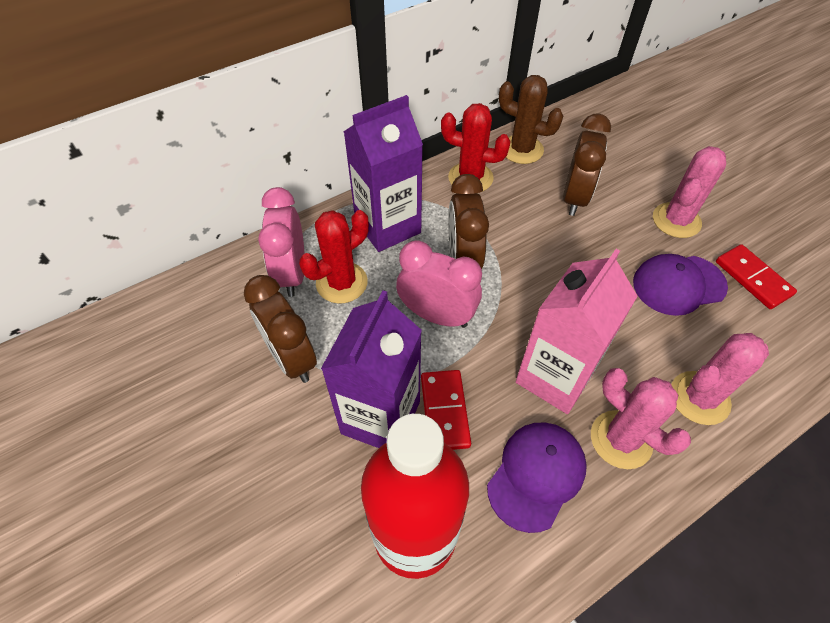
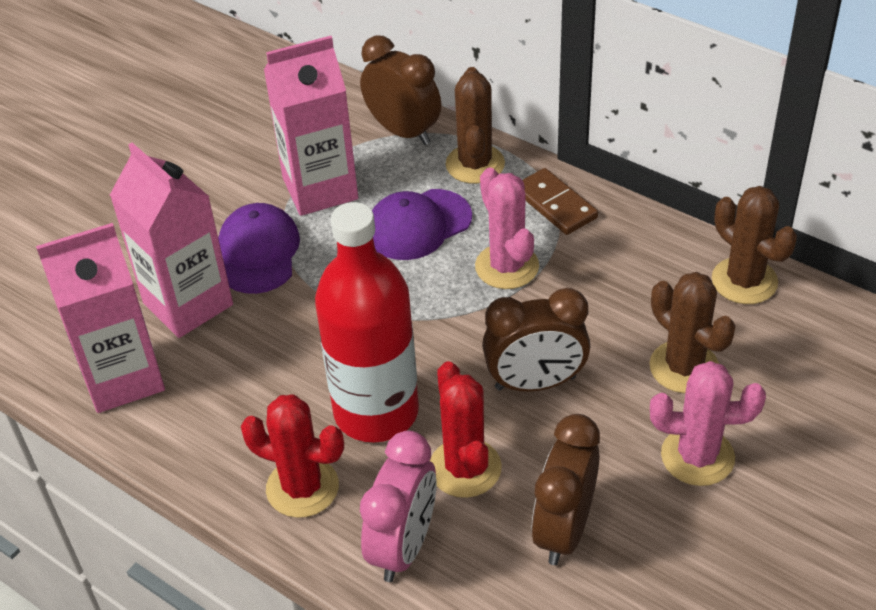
brown cactus: [499,75,563,164] = 1 -> [446,67,505,184] [649,272,736,393] [712,186,797,304] = 3
brown domino: none = 0 -> [522,168,598,235] = 1
pink cactus: [591,368,691,469] [653,146,726,238] [671,333,769,425] = 3 -> [475,167,539,289] [650,361,766,486] = 2
pink carton: [516,249,638,414] = 1 -> [36,223,165,413] [110,143,233,338] [264,36,358,216] = 3
pink clock: [258,187,304,297] [396,240,482,328] = 2 -> [360,431,436,582] = 1
purple carton: [321,290,422,448] [344,95,423,252] = 2 -> none = 0
red domino: [421,370,471,450] [716,244,797,309] = 2 -> none = 0

